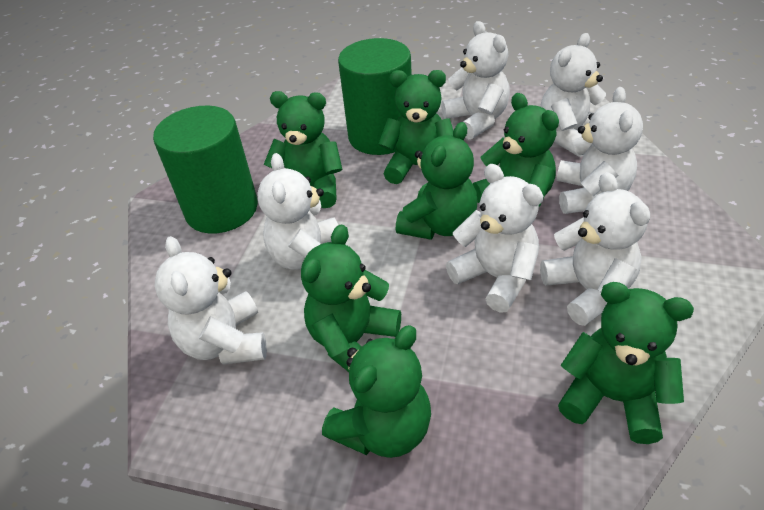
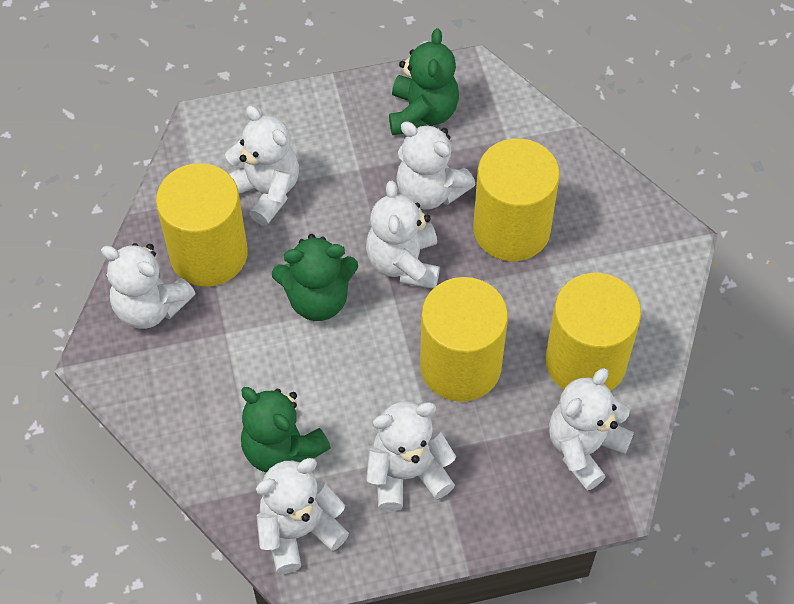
green cylinder: [153,105,258,234] [338,38,412,155] = 2 -> none = 0
green teddy bear: [264,91,343,208] [301,224,401,372] [322,325,431,458] [379,70,453,184] [396,122,477,240] [473,93,559,207] [558,282,694,444] = 7 -> [241,387,331,472] [272,234,358,321] [389,28,459,135] = 3
yellow cylinder: none = 0 -> [156,163,248,287] [420,277,508,402] [473,138,560,261] [545,273,641,391] = 4

